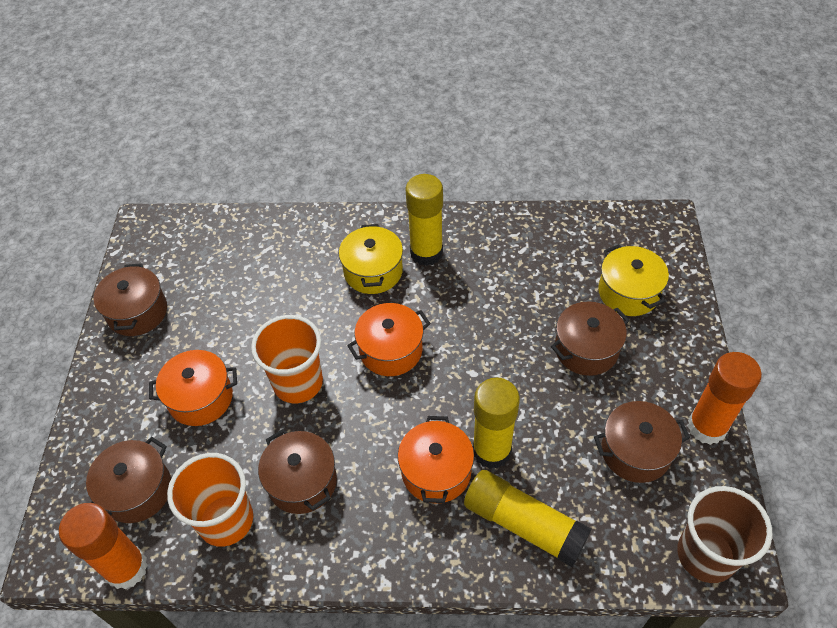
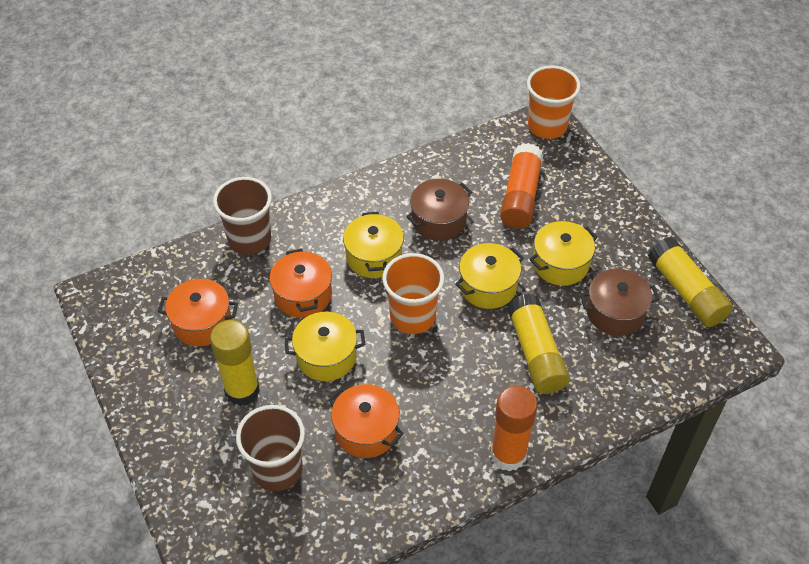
brown cup: [677,486,772,583] = 1 -> [213,177,272,255] [236,405,305,491] = 2
brown pot: [86,437,171,523] [93,263,167,336] [258,429,337,514] [551,301,630,376] [594,401,690,483] = 5 -> [406,179,472,241] [580,269,660,336] = 2
yellow pot: [339,224,403,294] [598,244,669,316] = 2 -> [284,312,365,381] [343,212,404,278] [455,243,524,309] [529,221,598,286] = 4

